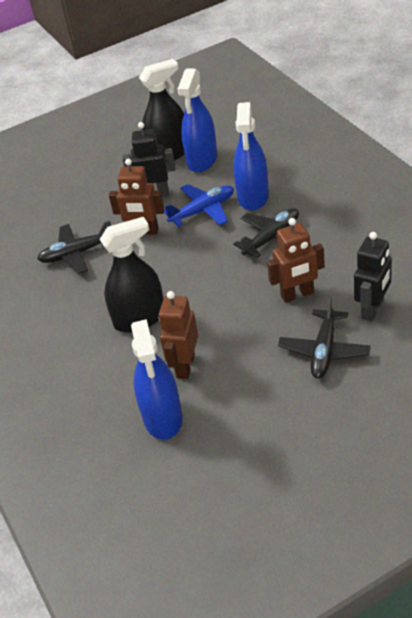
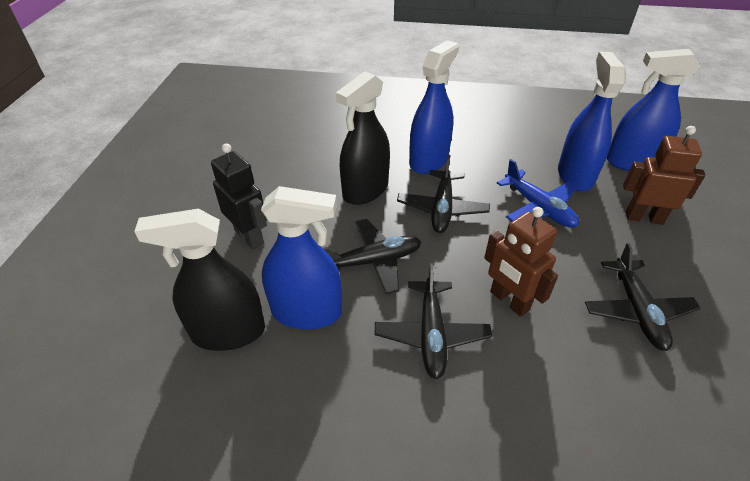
black plane: [37,220,111,274] [233,208,299,258] [278,295,371,379] = 3 -> [323,219,421,294] [375,263,492,379] [397,155,490,233] [585,243,701,351] = 4
black robot: [122,122,175,196] [354,232,392,322] = 2 -> [211,144,267,249] = 1
blue spray bottle: [131,319,183,440] [177,68,217,172] [233,102,269,211] = 3 -> [261,186,342,329] [409,40,459,174] [558,52,626,191] [607,49,701,171] = 4
brown robot: [109,159,165,235] [159,291,198,379] [267,218,325,303] = 3 -> [484,207,558,317] [623,126,705,225] = 2

